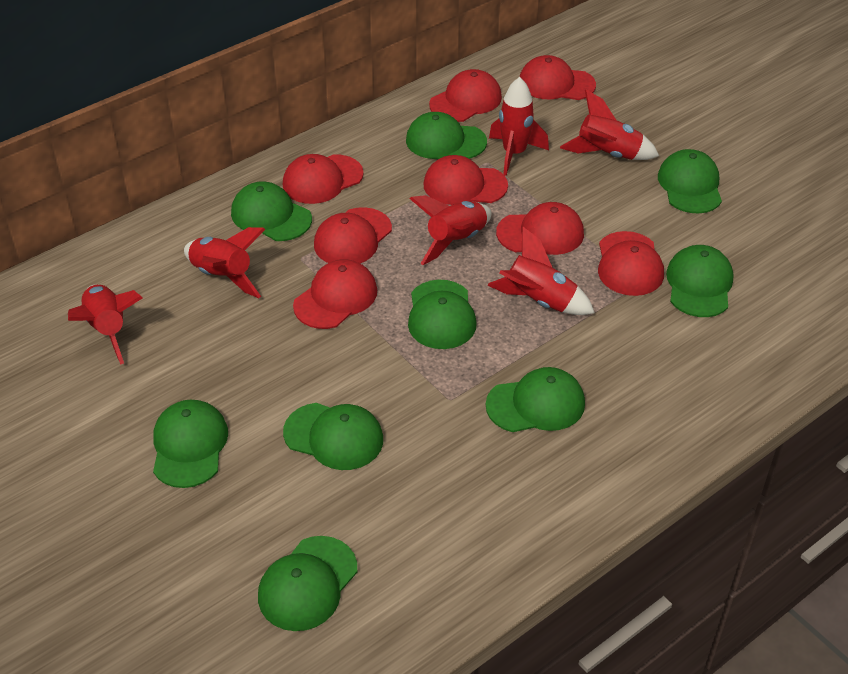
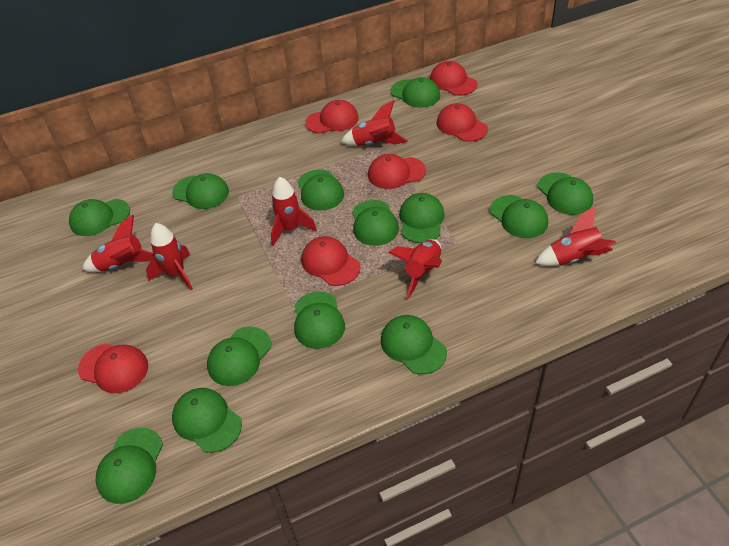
green cap: [153,400,228,488] [231,181,312,241] [258,536,357,631] [283,403,383,470] [406,112,487,159] [408,280,477,349] [486,367,585,432] [658,149,722,214] [666,245,734,317] = 9 -> [69,199,130,236] [96,428,163,504] [172,173,229,209] [172,388,242,453] [207,326,271,386] [294,291,345,349] [298,170,344,211] [352,200,399,246] [381,315,447,375] [391,77,440,108] [399,193,445,243] [490,195,548,238] [538,172,593,215] = 13
red cap: [283,154,364,204] [293,259,377,329] [314,207,392,263] [424,155,508,205] [429,69,502,122] [496,202,584,255] [519,55,596,100] [598,231,664,296] = 8 -> [78,343,148,393] [301,236,361,286] [305,100,359,134] [368,154,426,189] [430,61,477,96] [436,103,488,142] = 6

